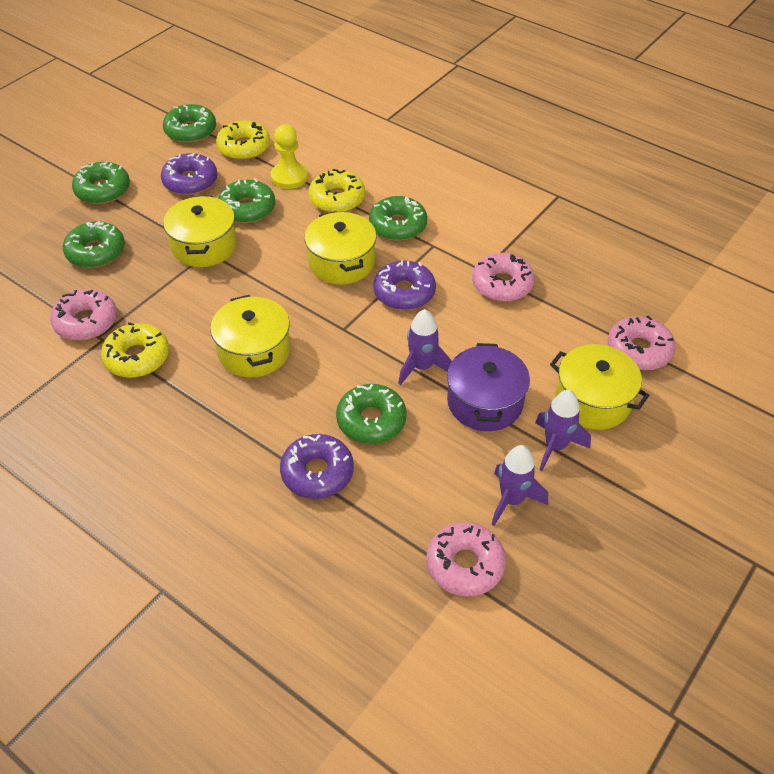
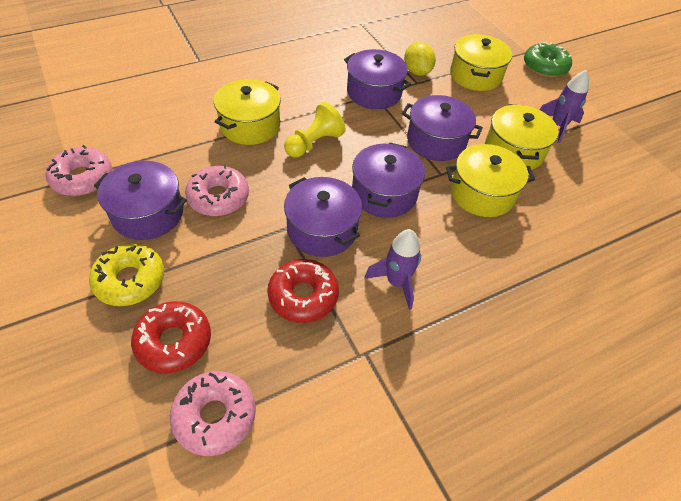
green donut: [63,221,125,268] [72,162,130,204] [163,104,216,143] [218,178,275,223] [336,384,407,444] [369,196,427,241] = 6 -> [524,42,572,77] = 1
pink donut: [50,289,117,341] [426,522,506,597] [472,253,535,302] [608,316,676,370] = 4 -> [46,145,112,196] [170,371,256,456] [185,164,249,216] = 3
purple donut: [161,153,217,195] [280,434,354,499] [373,261,436,310] = 3 -> none = 0
purple pot: [447,343,530,431] = 1 -> [94,161,187,240] [284,177,362,257] [344,49,411,109] [352,142,425,218] [402,95,483,161] = 5
purple rocket: [398,309,452,385] [491,445,548,526] [535,390,591,471] = 3 -> [365,229,421,310] [540,70,589,143] = 2
red donut: none = 0 -> [131,301,211,374] [267,259,339,323] = 2
yellow donut: [101,322,169,378] [216,120,270,160] [308,169,365,212] = 3 -> [89,243,164,306] = 1
yellow lemon: none = 0 -> [404,42,436,76] = 1

